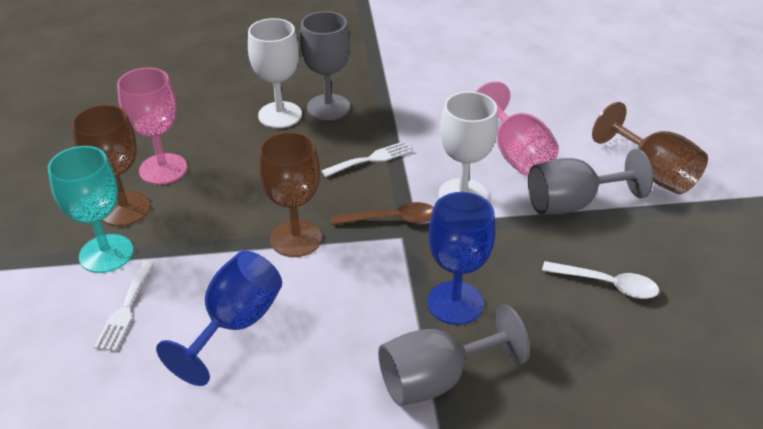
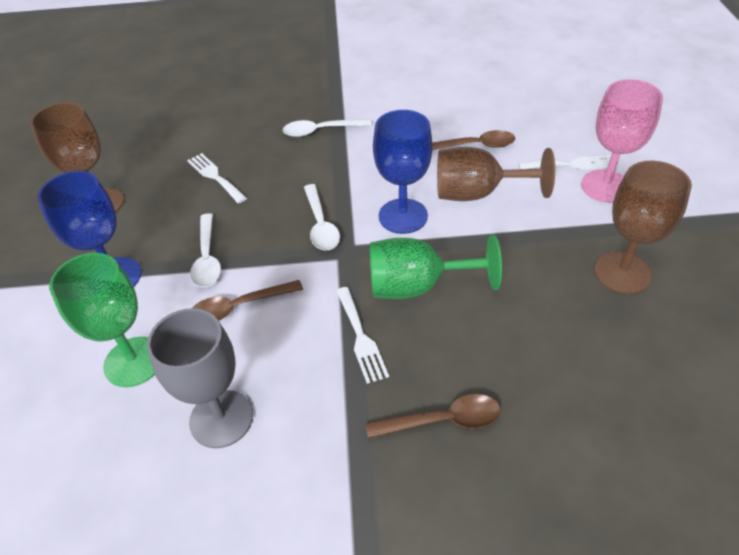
brown spoon: [331,202,434,225] = 1 -> [192,280,303,321] [366,394,501,439] [432,130,515,150] = 3
green goblet: none = 0 -> [49,253,155,387] [370,234,502,299] = 2
grey goblet: [300,11,350,120] [378,305,530,406] [528,149,653,215] = 3 -> [147,308,253,448] = 1
pink goblet: [117,67,187,185] [476,81,559,176] = 2 -> [581,79,663,203] = 1
turquoise goblet: [47,146,133,273] = 1 -> none = 0
white fork: [94,260,155,351] [321,141,413,177] = 2 -> [187,153,247,204] [336,287,389,384] [518,155,611,170] = 3
white goblet: [248,18,302,128] [438,91,498,200] = 2 -> none = 0
white spoon: [542,261,659,299] = 1 -> [190,213,221,287] [283,119,372,137] [304,184,340,250] = 3

